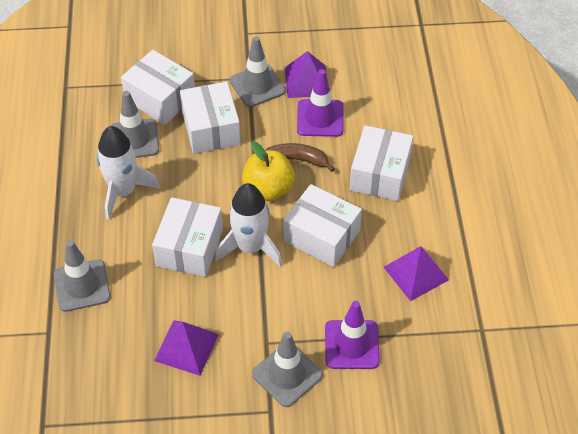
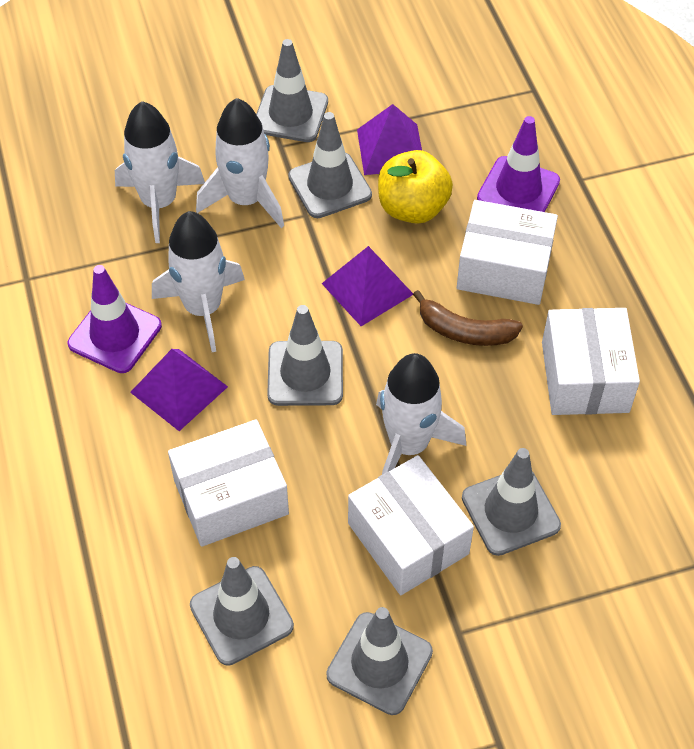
grey traffic cone: [54,240,111,312] [111,91,160,158] [230,36,286,107] [252,332,323,407] = 4 -> [190,557,294,666] [256,39,328,142] [267,305,343,406] [288,112,372,218] [326,607,433,715] [462,448,561,556] = 6
white box: [121,50,195,125] [152,197,223,277] [180,82,241,154] [283,184,362,267] [350,125,413,201] = 5 -> [168,419,289,547] [348,455,474,595] [457,200,558,305] [542,308,640,415] = 4
white rocket: [97,126,160,220] [215,183,282,267] = 2 -> [115,101,205,243] [152,211,245,352] [196,98,284,228] [376,353,466,474] = 4

